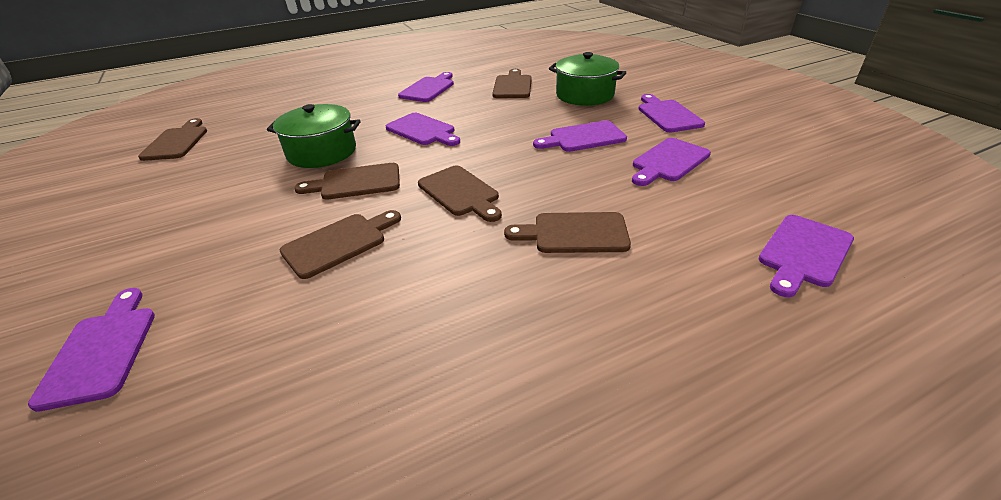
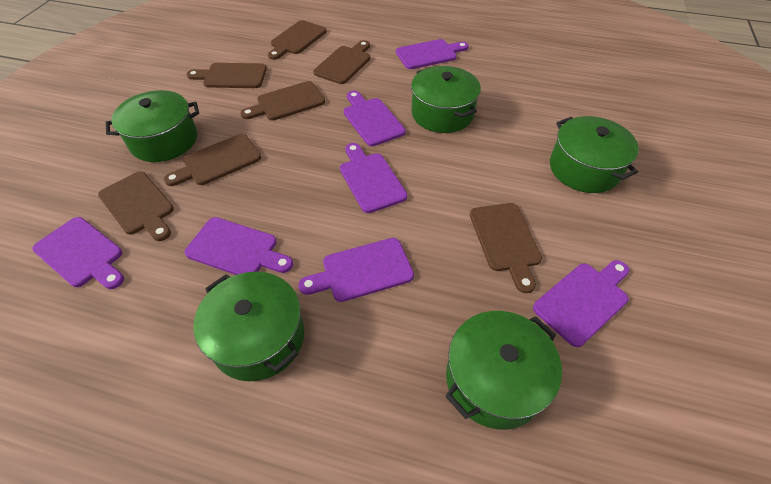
brown cutting board: [138,118,207,161] [280,210,401,279] [294,163,400,199] [418,166,502,222] [492,69,532,98] [504,212,631,253] = 6 -> [98,171,174,241] [164,134,261,186] [186,63,267,88] [240,81,325,121] [268,20,327,60] [313,40,371,84] [470,203,542,293] = 7
green pot: [267,104,361,168] [549,52,626,106] = 2 -> [106,90,199,162] [194,272,304,381] [411,66,481,133] [445,311,562,429] [550,116,639,193] = 5

